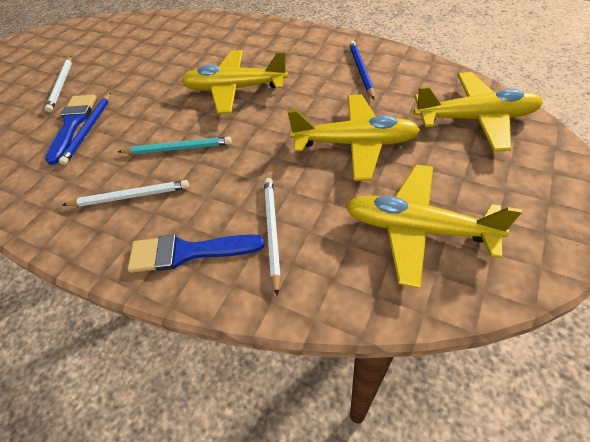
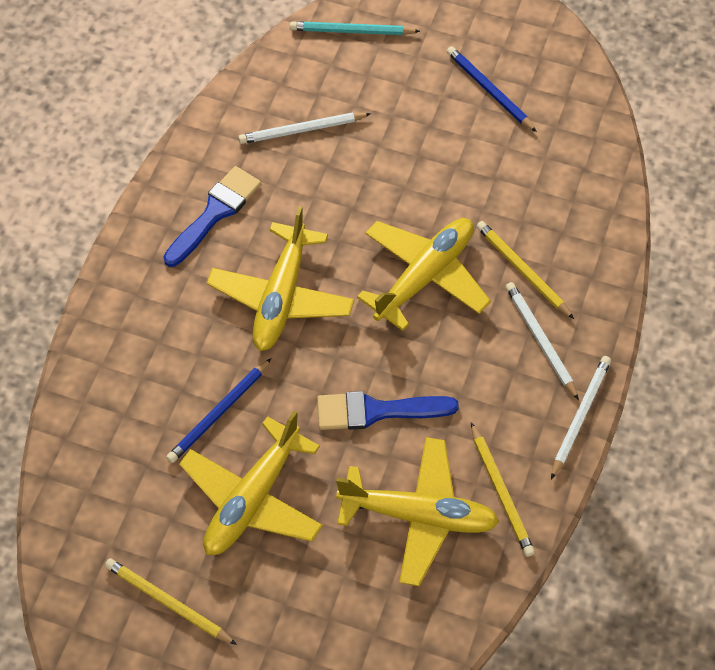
yellow pencil: none = 0 -> [105,558,237,645] [471,423,535,557] [476,221,574,319] = 3

